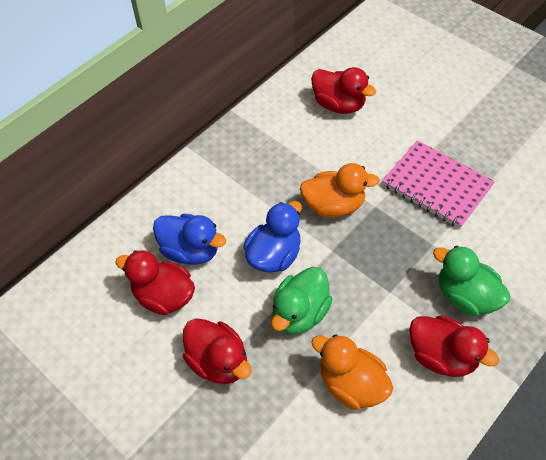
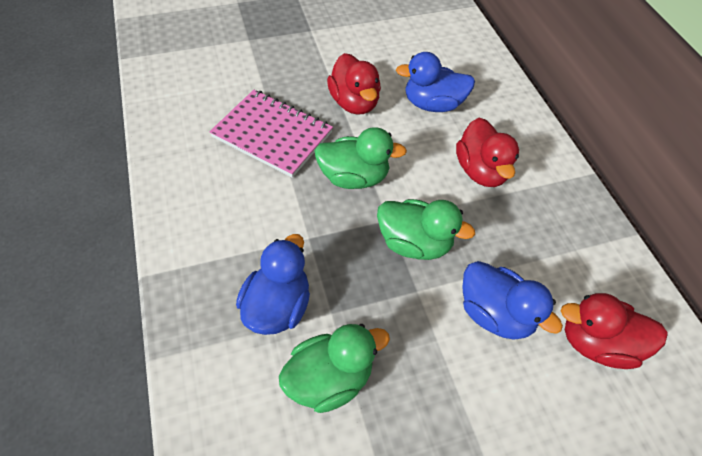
blue duck: [153,214,226,265] [244,201,302,273] = 2 -> [236,234,310,335] [396,52,475,112] [463,261,563,340] = 3
green duck: [271,267,333,334] [433,246,510,316] = 2 -> [279,324,390,413] [314,127,407,189] [377,199,475,260] = 3
orange duck: [300,163,380,218] [311,334,393,410] = 2 -> none = 0
red duck: [115,250,195,315] [183,318,252,384] [311,67,376,114] [409,315,499,377] = 4 -> [327,53,381,115] [456,118,519,187] [561,293,668,369] = 3

